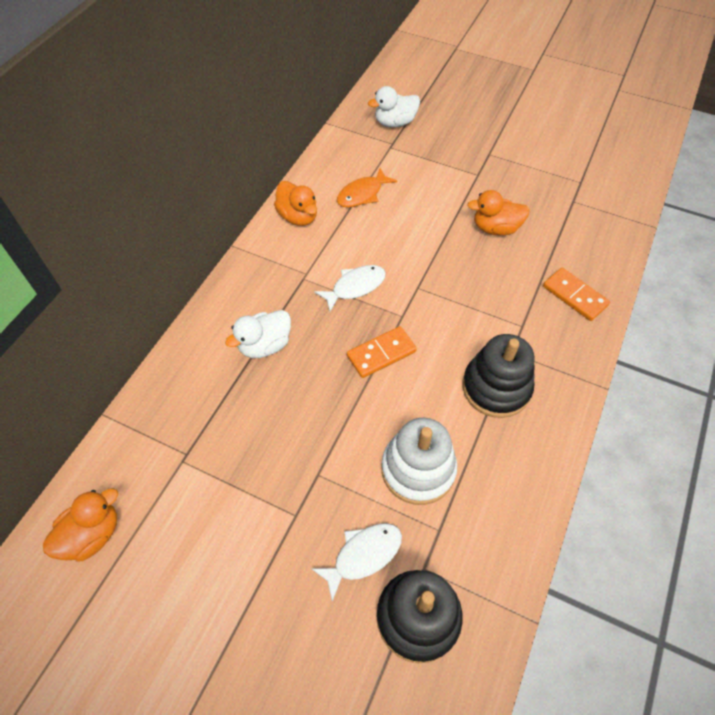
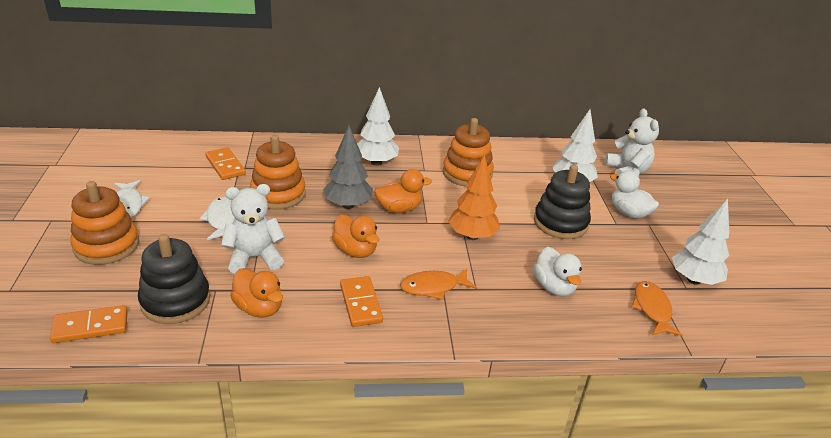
grey tree: none = 0 -> [323,126,373,209] = 1
orange domino: [347,326,417,378] [543,268,610,321] = 2 -> [50,305,128,343] [205,147,246,180] [340,276,383,327] = 3
orange fish: [337,168,397,207] = 1 -> [400,269,476,300] [631,281,683,336] = 2
orange stacking toy: none = 0 -> [70,181,139,265] [250,135,306,210] [443,118,494,187] = 3
orange tree: none = 0 -> [448,155,500,240] = 1
white stacking toy: [382,418,457,505] = 1 -> none = 0
white teddy bear: none = 0 -> [221,184,285,274] [605,108,659,176] = 2
white tree: none = 0 -> [357,87,399,166] [552,109,598,182] [672,198,730,285] = 3

